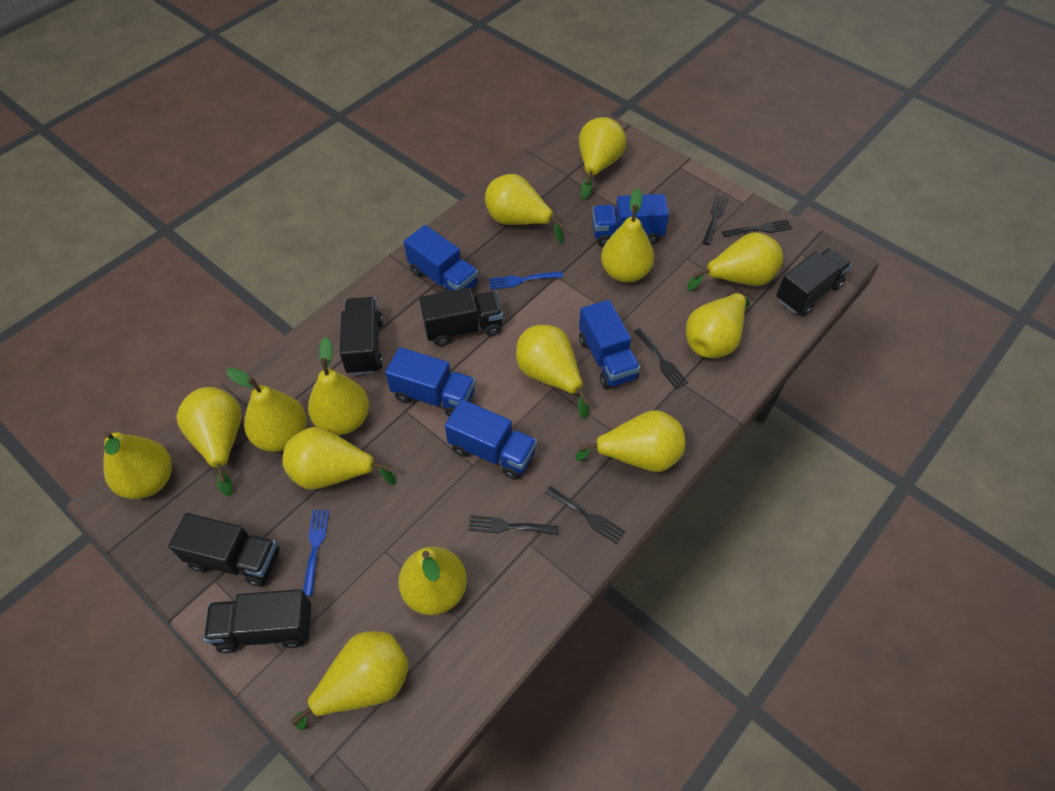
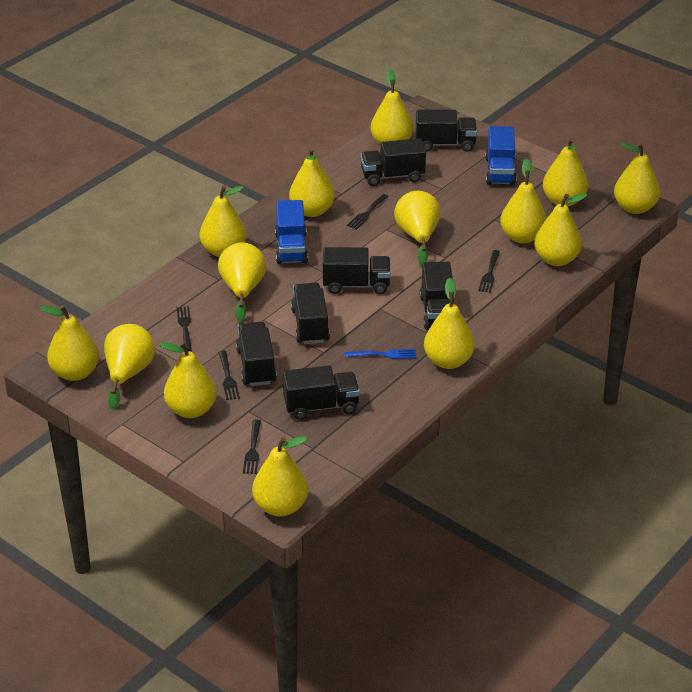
black truck: [168,513,279,587] [204,589,311,653] [340,297,383,375] [419,287,503,346] [776,248,852,316] = 5 -> [236,322,277,386] [283,365,360,420] [291,283,330,344] [323,247,391,294] [361,138,426,186] [416,110,477,152] [420,262,454,330] = 7
blue fork: [303,510,329,596] [489,271,563,290] = 2 -> [345,349,416,359] = 1
blue truck: [385,347,476,417] [404,225,478,292] [445,399,537,480] [579,300,641,388] [592,194,669,247] = 5 -> [275,200,308,264] [485,126,517,185] = 2

